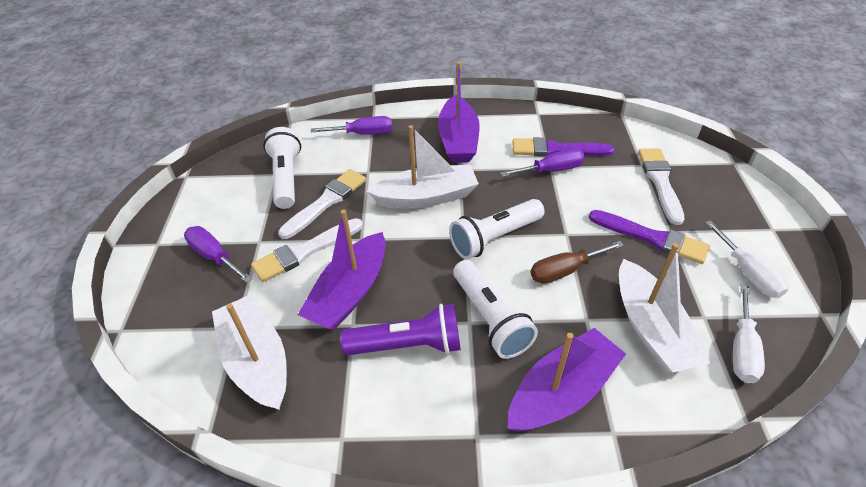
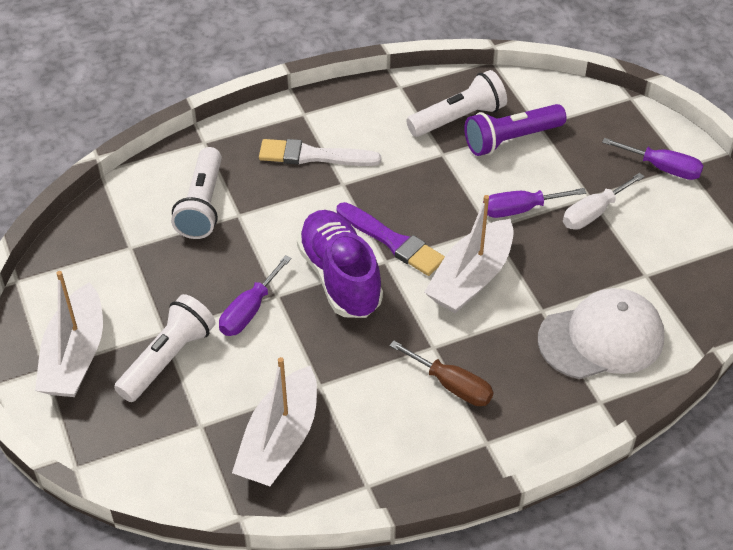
purple boat: [298,210,386,330] [438,62,480,163] [507,328,626,432] = 3 -> none = 0
purple brush: [512,137,615,157] [589,210,710,264] = 2 -> [337,202,445,276] = 1
purple shoe: none = 0 -> [297,210,383,318] = 1
white brush: [251,218,363,282] [278,169,366,239] [638,148,685,225] = 3 -> [259,139,381,166] = 1
white cap: none = 0 -> [538,288,664,379] = 1
white screwdriver: [705,220,789,298] [733,285,765,383] = 2 -> [563,173,645,230] = 1

